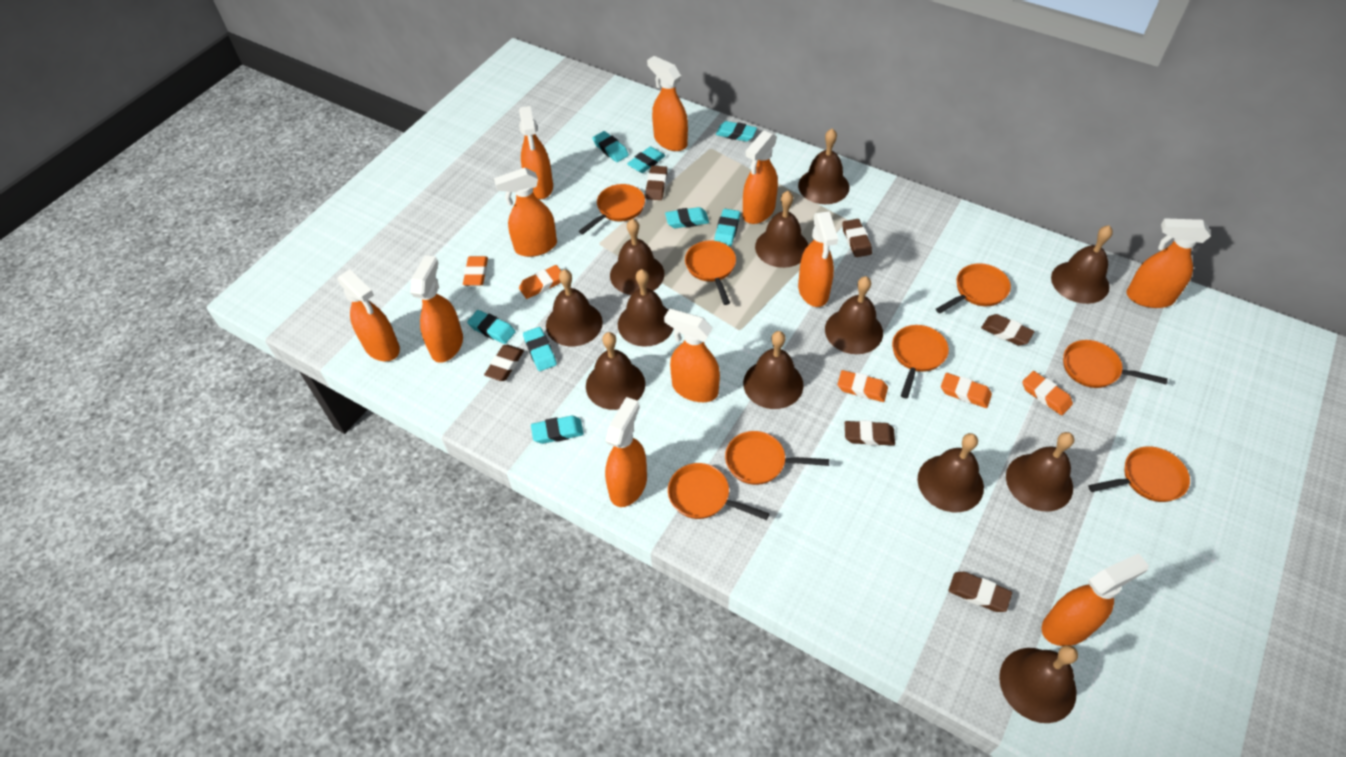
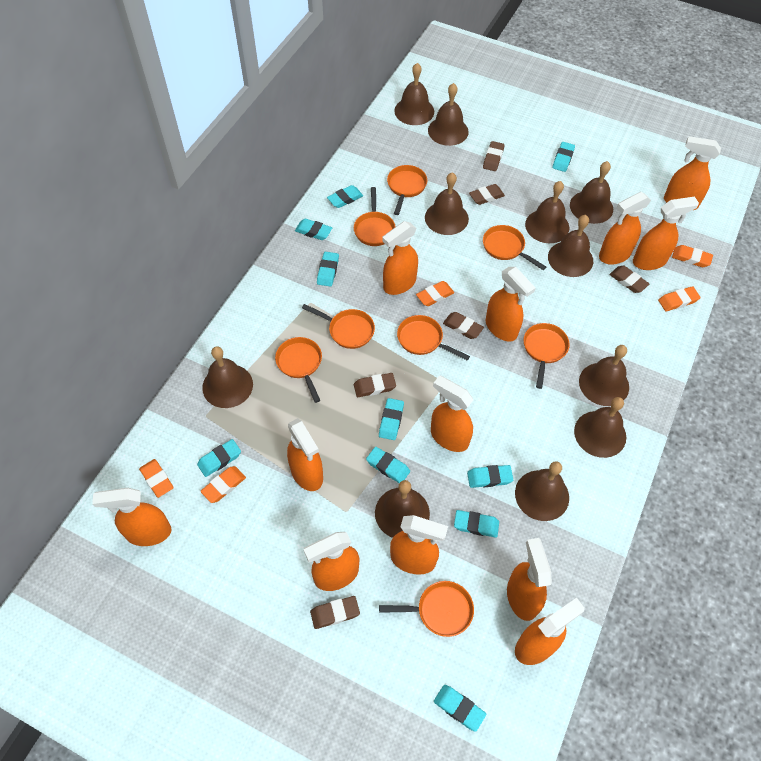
brown bell: [546,269,603,346] [586,332,645,410] [610,219,665,295] [618,269,674,347] [743,331,804,409] [755,191,808,268] [798,128,849,204] [825,276,883,354] [917,433,984,512] [999,645,1078,723] [1006,432,1074,511] [1051,225,1113,304] = 12 -> [202,346,253,408] [375,480,430,538] [394,63,434,125] [425,172,469,235] [428,83,469,146] [515,461,569,521] [525,181,569,243] [548,215,593,277] [570,161,613,224] [574,397,626,458] [579,345,629,406] = 11
orange spray bottle: [337,269,400,361] [410,255,463,363] [494,168,557,257] [519,106,553,199] [605,397,647,507] [647,56,688,151] [664,309,720,402] [743,131,778,224] [798,211,838,307] [1042,553,1149,646] [1126,218,1211,308] = 11 -> [92,488,172,546] [287,418,323,491] [304,532,359,591] [382,221,418,295] [390,515,448,575] [431,375,473,452] [486,267,536,342] [507,538,552,621] [515,598,585,665] [599,192,651,265] [633,196,699,270] [664,136,721,210] = 12
turquoise eraser: [467,310,516,344] [523,327,557,371] [531,416,584,444] [592,131,629,162] [627,147,665,173] [665,207,709,228] [714,209,740,246] [716,121,757,142] = 8 -> [197,439,241,477] [295,219,332,240] [317,252,339,287] [327,185,363,208] [366,447,410,483] [379,398,404,440] [434,685,486,732] [454,510,499,538] [467,465,513,488] [553,142,575,172] = 10

